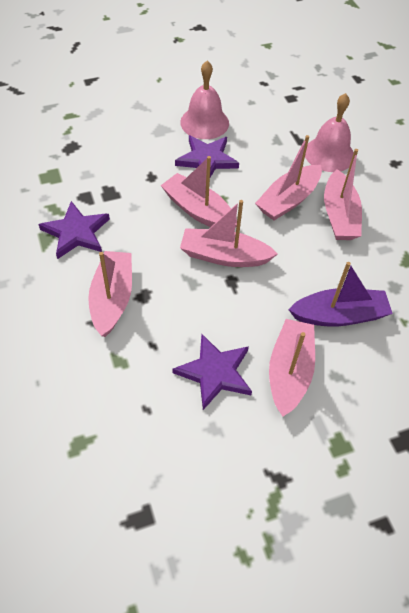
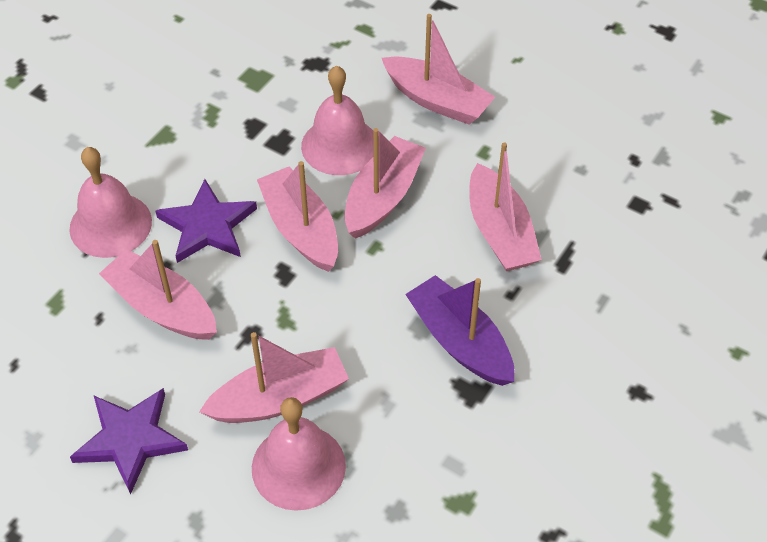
pink bell: [180,61,229,139] [305,93,354,172] = 2 -> [69,147,152,258] [252,397,346,511] [301,65,374,175] = 3
purple star: [39,201,110,259] [172,334,252,410] [175,135,239,177] = 3 -> [70,388,188,495] [155,179,257,263] = 2

